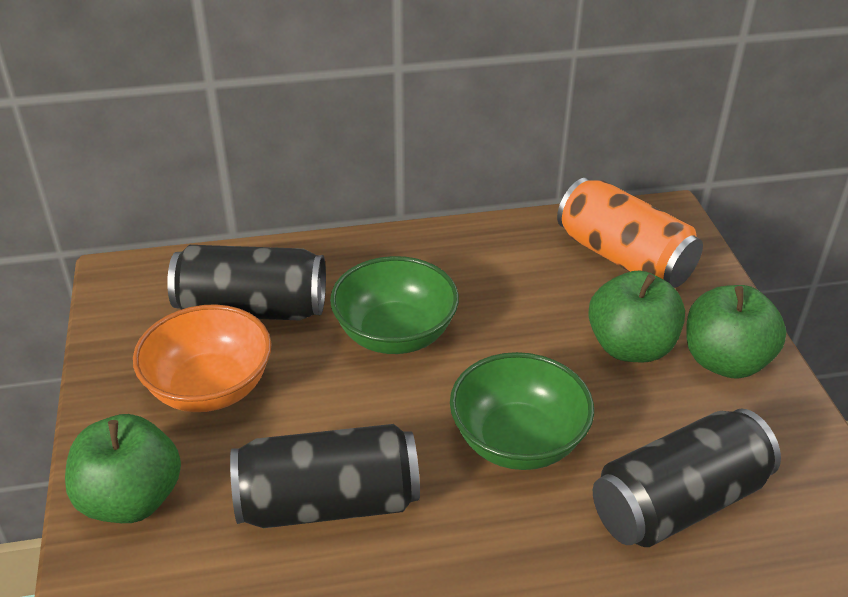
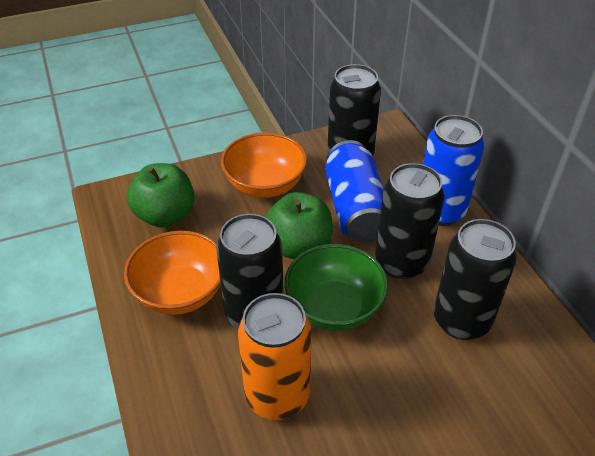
black can: [167,245,326,320] [230,424,420,528] [593,408,781,547] = 3 -> [216,214,283,329] [327,64,381,156] [375,163,445,279] [434,219,517,340] = 4
blue can: none = 0 -> [325,140,384,242] [423,115,484,226] = 2
green apple: [65,414,181,523] [588,271,685,362] [686,285,786,379] = 3 -> [127,163,195,227] [266,192,332,259] = 2
green bowl: [330,256,459,354] [450,352,594,470] = 2 -> [284,244,388,331] = 1
orange bowl: [133,304,272,412] = 1 -> [124,231,221,315] [221,132,307,198] = 2

